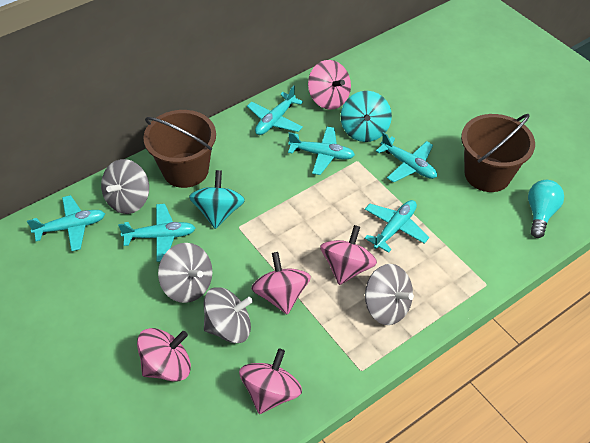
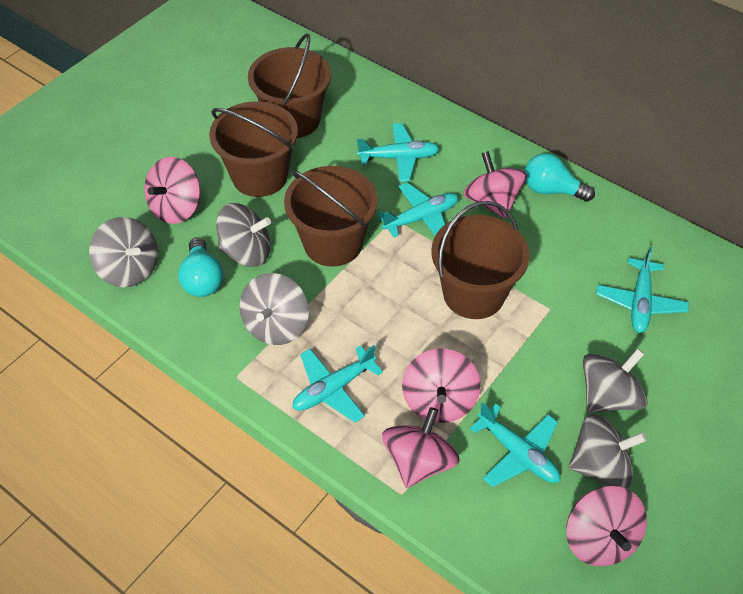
brown bucket: [143,110,216,188] [461,114,535,192] = 2 -> [209,101,298,197] [248,33,331,138] [284,166,378,267] [431,201,530,319] = 4
grey spinning top: [101,159,149,214] [158,243,212,303] [204,287,253,343] [365,264,414,325] = 4 -> [89,217,158,287] [216,203,271,267] [239,273,309,345] [569,414,647,489] [583,348,648,413] = 5
turquoise light bulb: [528,180,564,238] = 1 -> [178,237,223,297] [525,153,595,202] = 2
turquoise plane: [27,195,105,251] [118,204,195,262] [247,85,303,135] [288,127,355,175] [365,200,429,253] [376,132,437,183] = 6 -> [293,345,383,423] [357,123,439,182] [378,182,458,237] [469,402,560,487] [596,247,689,333] = 5
turquoise spinning top: [189,170,245,229] [341,91,392,142] = 2 -> none = 0

